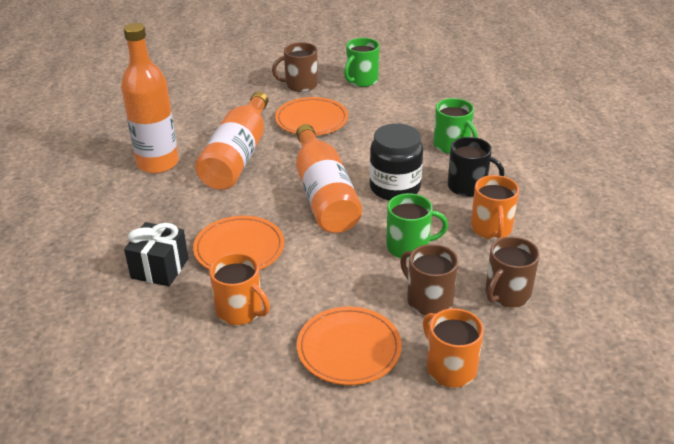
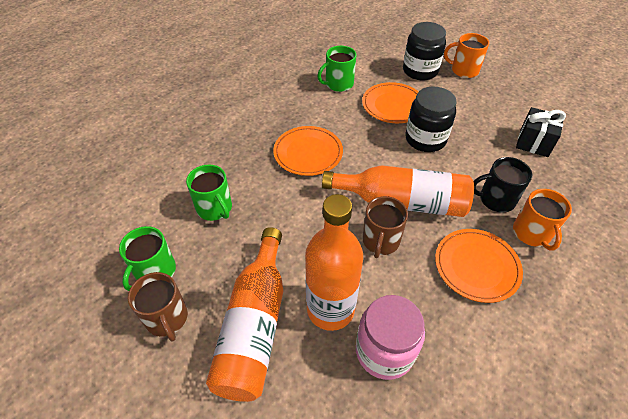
black jar: [370,123,423,201] = 1 -> [403,22,446,80] [405,87,457,152] = 2
brown mug: [272,42,318,92] [400,244,458,315] [485,236,540,308] = 3 -> [128,272,188,342] [362,196,408,258] = 2
orange mug: [209,253,270,325] [423,308,484,387] [471,175,519,239] = 3 -> [444,33,489,78] [513,189,572,250] = 2
pink jar: none = 0 -> [356,295,425,380] = 1

